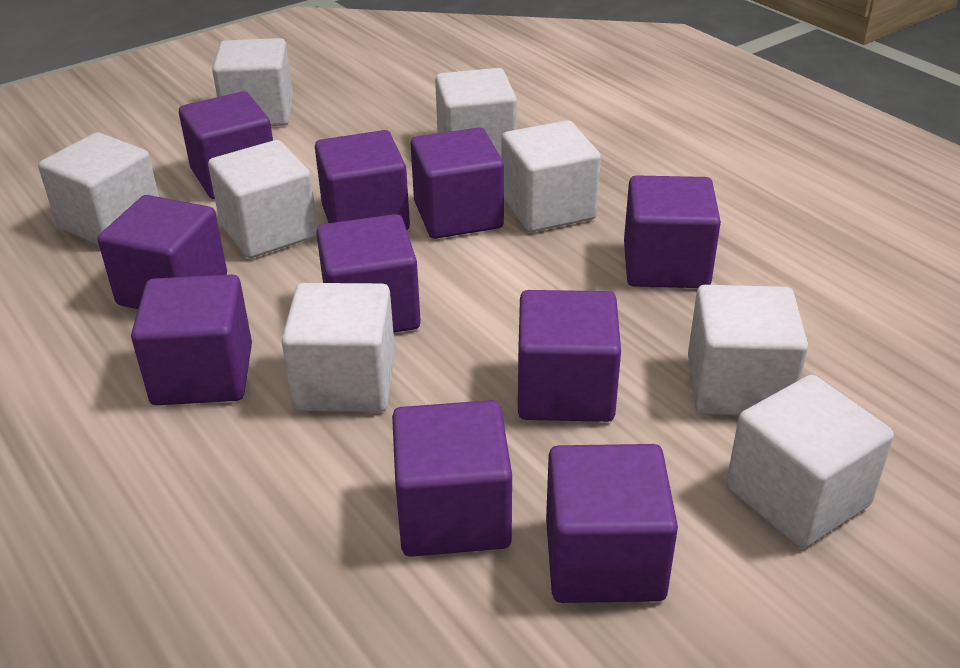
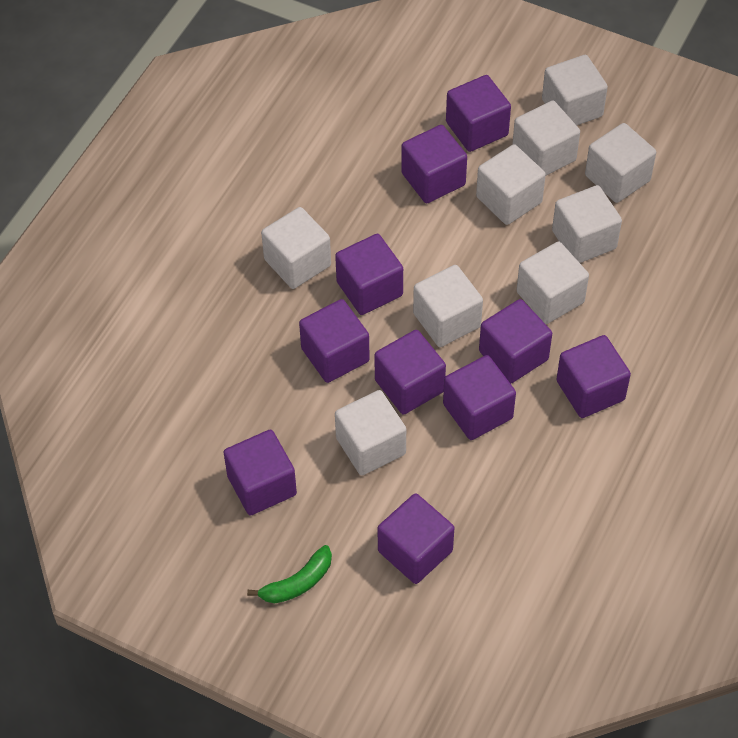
green banana: none = 0 -> [247,545,332,603] = 1
white cube: [38,132,159,246] [208,140,317,258] [212,38,293,126] [281,283,395,412] [435,68,517,159] [502,120,601,232] [688,285,808,415] [726,375,894,548] = 8 -> [261,207,331,289] [335,390,406,475] [413,265,483,347] [476,144,546,225] [512,100,580,176] [517,242,589,324] [542,55,608,125] [552,185,622,263] [585,123,656,203] = 9

